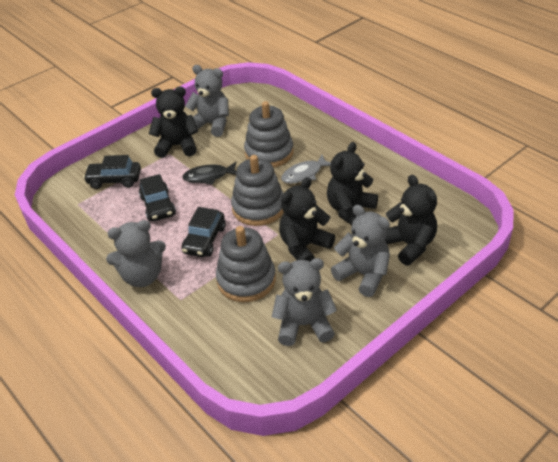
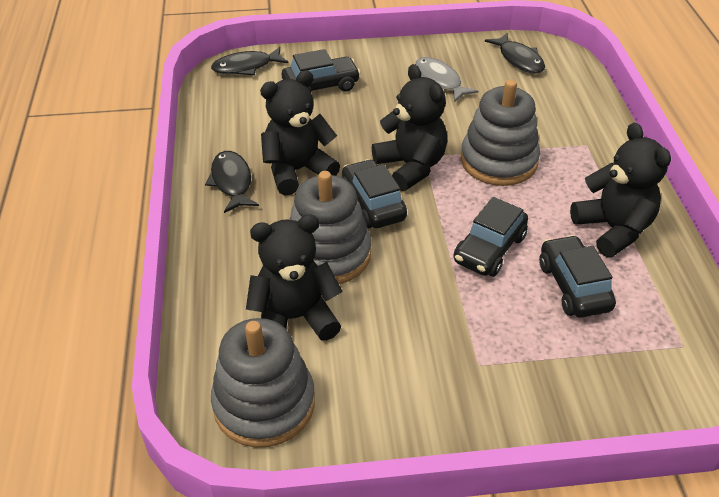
black car: [83,155,141,189] [139,174,176,221] [181,207,226,257] = 3 -> [282,49,361,93] [342,159,407,229] [454,197,528,277] [539,235,616,318] = 4
black fish: [182,162,236,185] = 1 -> [205,151,259,213] [211,47,289,75] [485,33,545,73] = 3
grey teddy bear: [106,220,166,287] [185,65,229,137] [272,258,337,346] [331,205,390,297] = 4 -> none = 0

